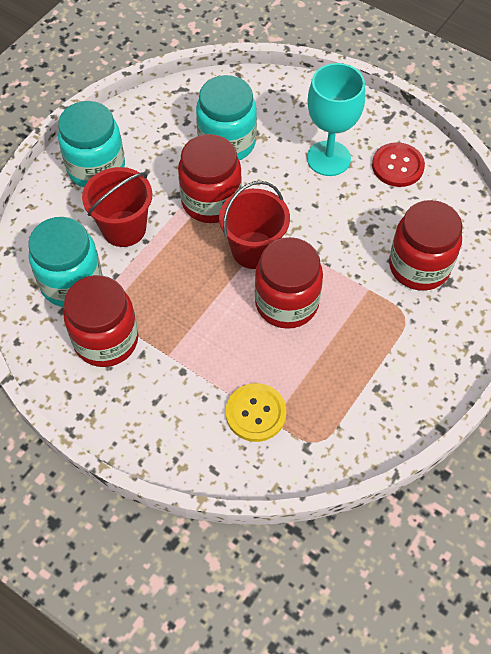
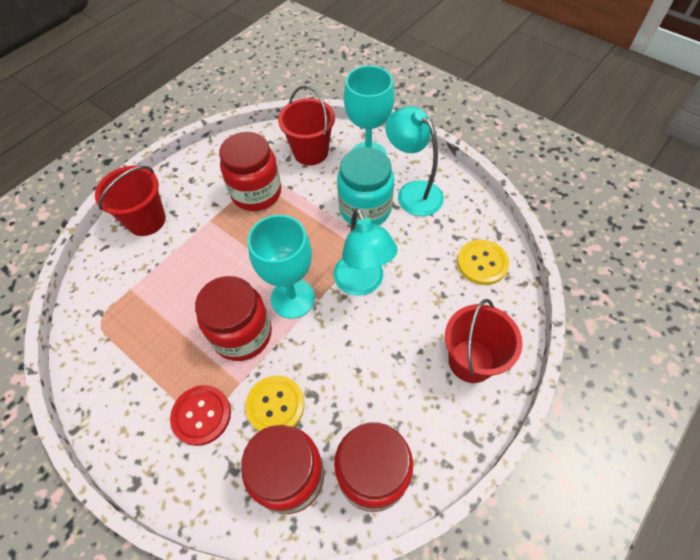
red bucket: [82,167,152,247] [219,181,290,269] = 2 -> [95,166,166,236] [278,85,335,165] [445,299,523,383] = 3
turquoise goblet: [307,63,365,176] = 1 -> [248,215,315,319] [344,66,394,155] = 2
turquoise jar: [28,217,103,307] [58,101,125,187] [196,75,257,160] = 3 -> [337,147,394,227] = 1
turquoise lamp: none = 0 -> [333,208,398,295] [385,106,444,216] = 2
yellow button: [226,383,286,442] = 1 -> [245,376,305,431] [457,240,509,285] = 2

